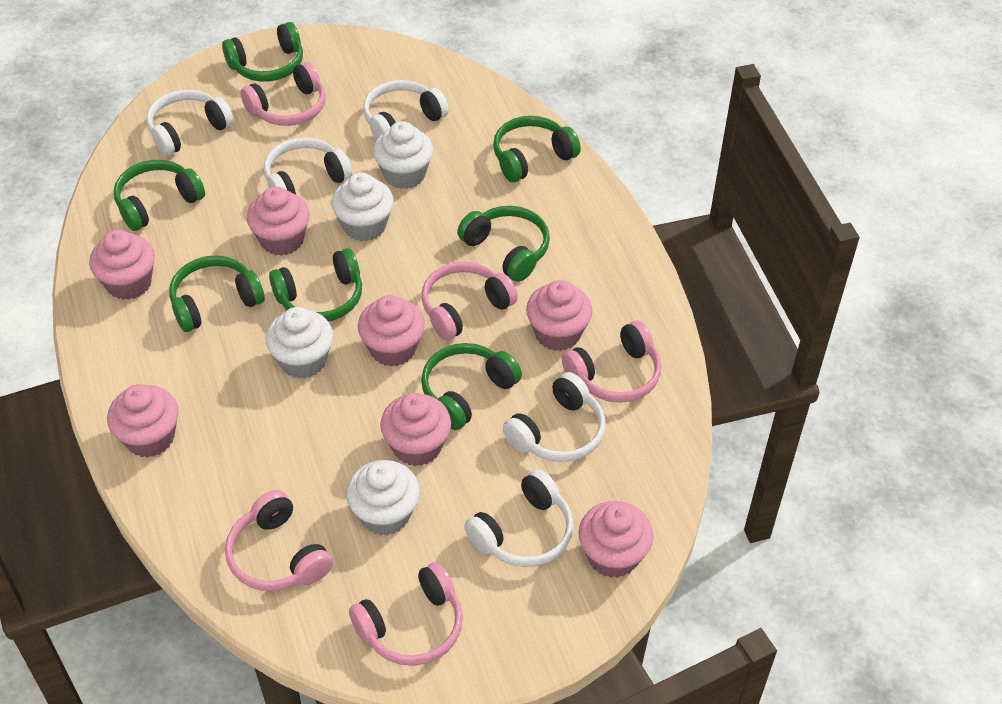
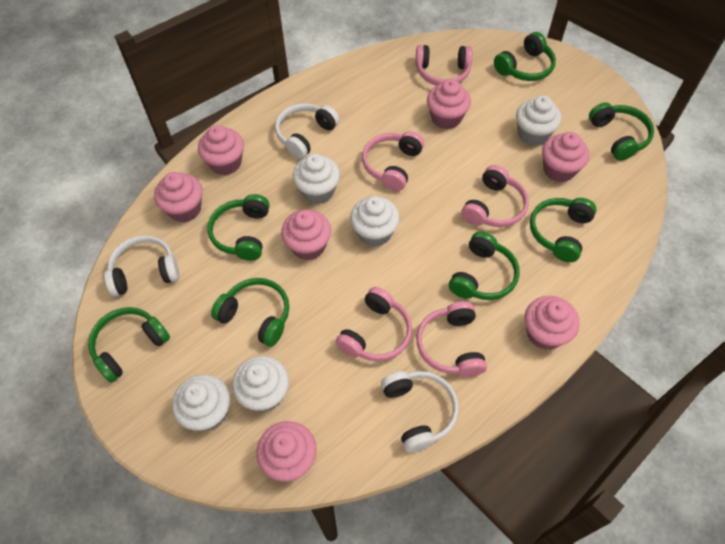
white cupcake: [266,307,333,379] [331,172,394,241] [346,460,420,536] [373,121,433,189] = 4 -> [172,374,230,431] [232,356,289,412] [293,154,340,204] [350,196,400,247] [516,96,561,146] = 5
white headphones: [146,90,234,156] [264,137,352,194] [363,80,449,140] [464,469,574,567] [503,372,606,462] = 5 -> [104,235,180,297] [275,103,340,159] [381,371,458,453] = 3

